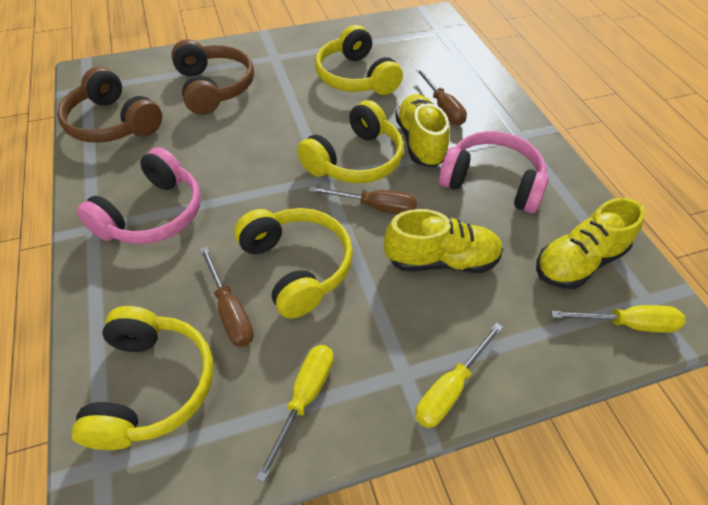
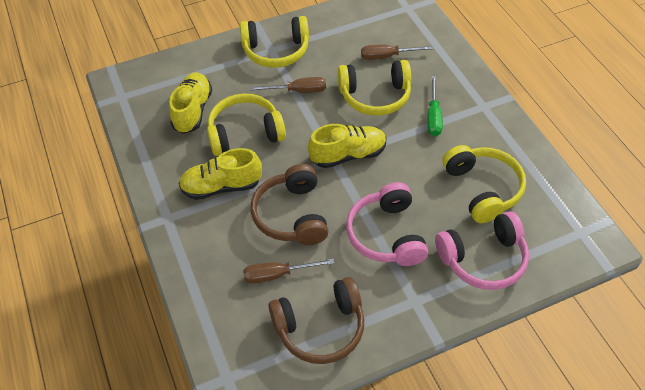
green screwdriver: none = 0 -> [427,76,443,136] = 1
yellow screwdriver: [256,345,334,482] [415,323,503,428] [551,305,685,333] = 3 -> none = 0

